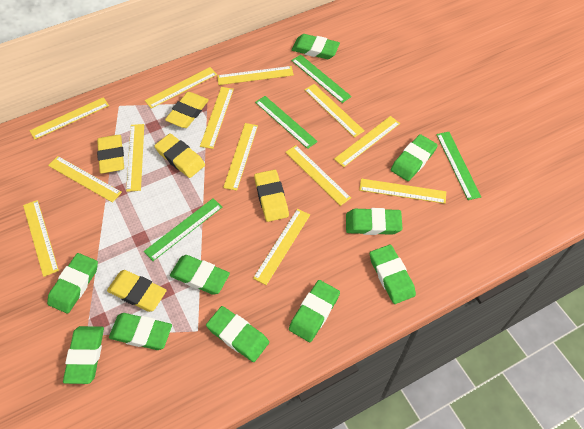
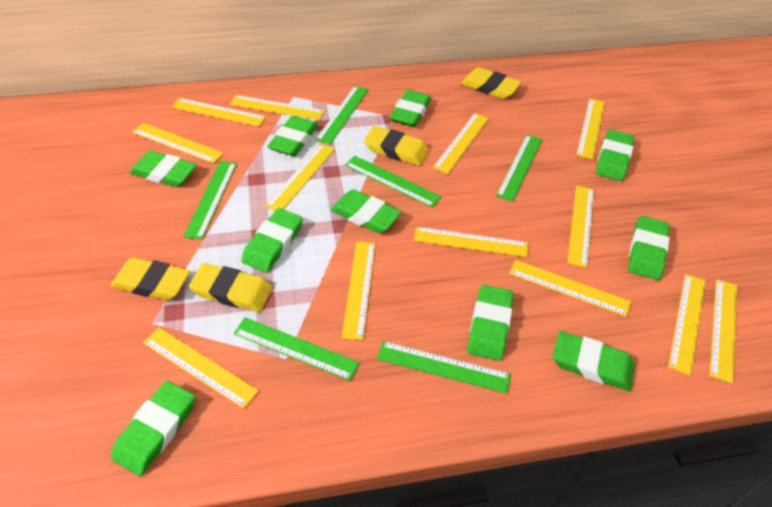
green ruler: [144,198,222,261] [255,96,318,149] [291,55,352,103] [436,132,481,200] = 4 -> [183,161,237,240] [234,317,359,381] [315,86,368,144] [345,156,441,208] [377,341,511,394] [496,135,542,202] = 6
yellow eraser: [97,135,124,174] [107,270,167,312] [154,133,205,178] [165,92,209,128] [254,170,289,222] = 5 -> [111,257,190,300] [189,263,272,312] [364,126,429,166] [461,67,521,99] = 4

